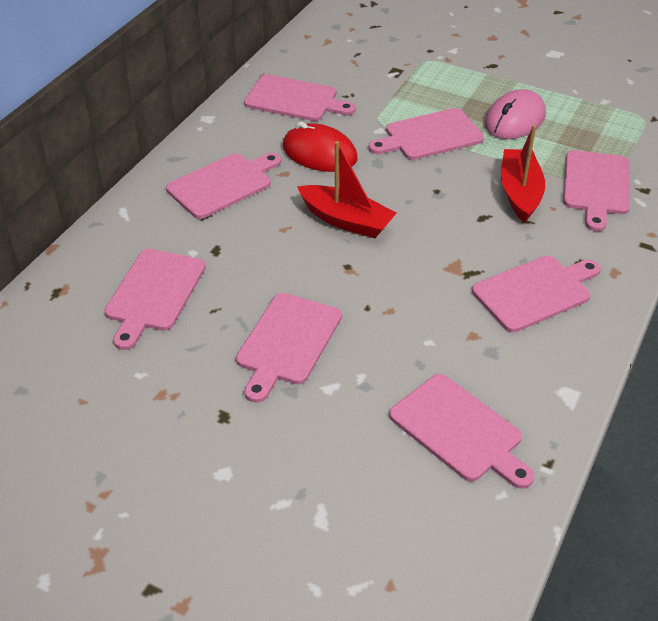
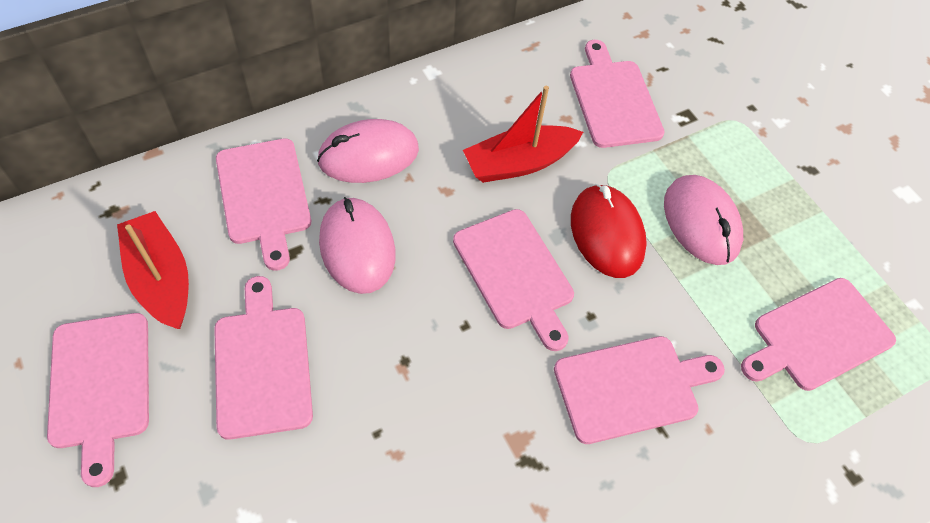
pink cutting board: [105,249,206,350] [166,153,281,219] [236,293,342,403] [244,74,356,121] [368,108,484,160] [389,374,534,489] [472,256,601,332] [563,150,630,231] = 8 -> [47,313,149,487] [214,276,313,440] [216,138,311,271] [453,209,574,351] [554,336,725,444] [570,40,665,148] [741,278,896,391] = 7
pink mouse: [485,89,546,139] = 1 -> [317,119,419,183] [319,197,396,294] [664,175,743,265] = 3

